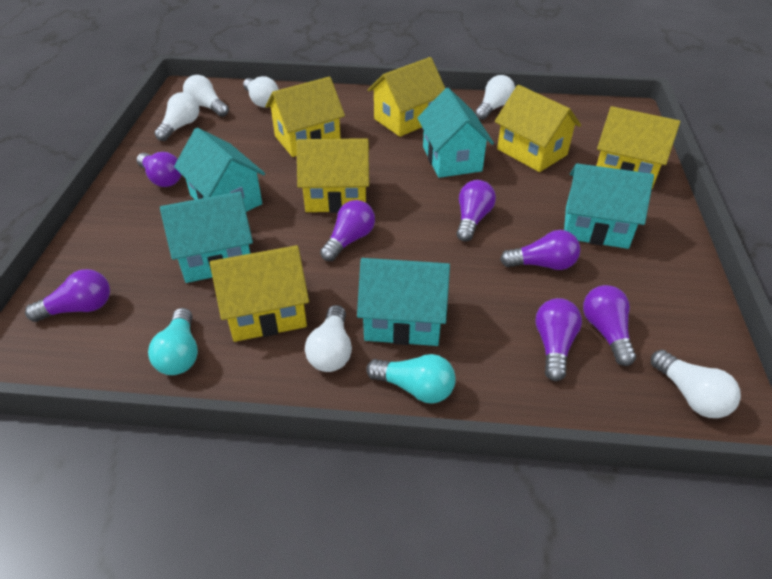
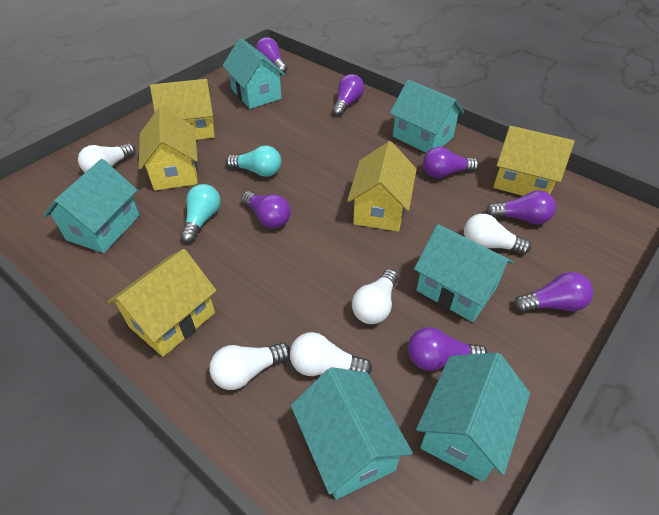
turquoise house: [160,191,253,283] [174,128,265,212] [357,258,450,346] [417,88,494,178] [564,163,654,249] = 5 -> [43,159,140,253] [222,38,285,109] [291,367,413,500] [390,80,464,153] [414,224,513,322] [416,352,530,481] = 6
white light bulb: [154,92,199,141] [183,75,229,117] [243,76,279,107] [305,305,352,372] [475,75,515,120] [651,350,741,418] = 6 -> [78,143,135,172] [209,342,290,390] [290,332,372,376] [352,269,398,324] [464,214,531,254] = 5
yellow house: [210,245,309,342] [265,77,345,157] [296,138,369,213] [368,57,445,137] [495,85,581,172] [596,106,680,189] = 6 -> [107,249,217,357] [139,107,198,191] [150,79,215,140] [347,141,417,232] [493,126,575,196] = 5

